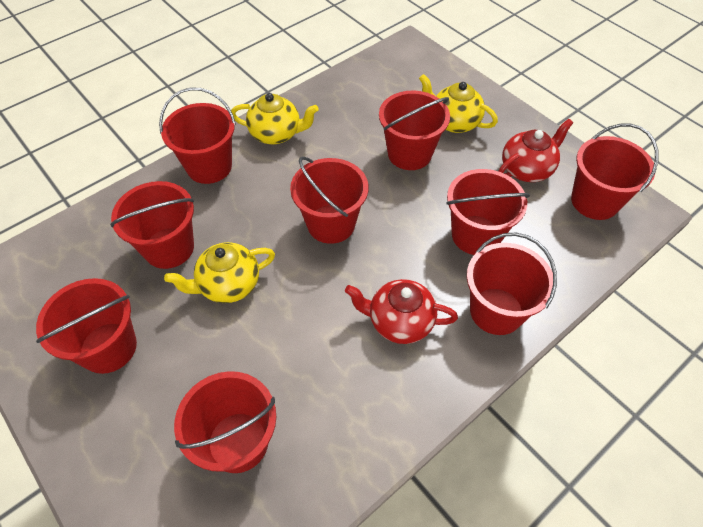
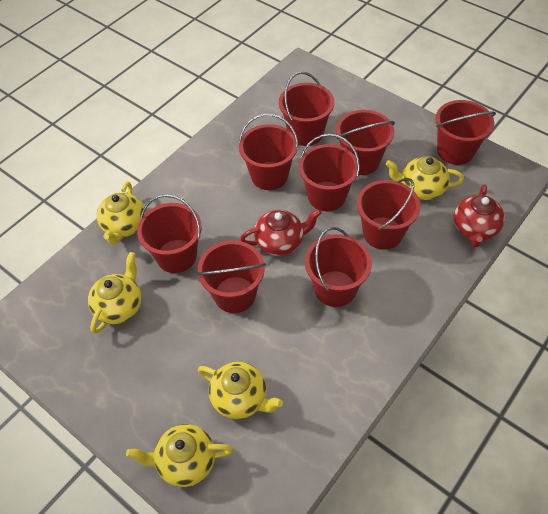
yellow teapot: [164,242,275,303] [231,93,319,144] [419,74,498,133] = 3 -> [88,252,142,334] [97,182,146,245] [126,424,233,487] [198,362,283,419] [386,156,464,200] = 5

